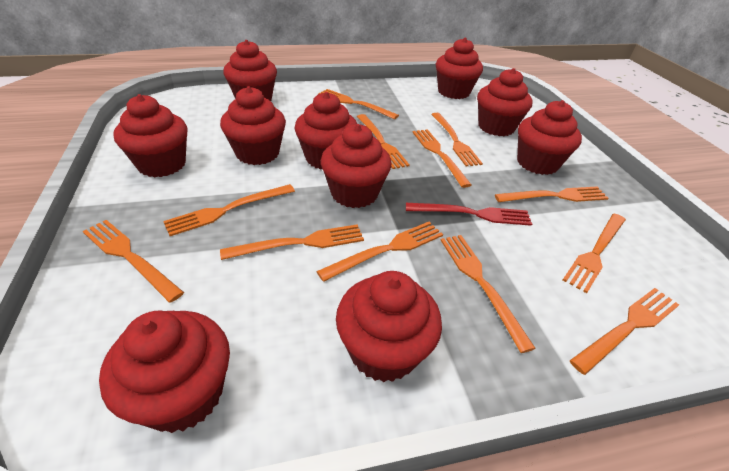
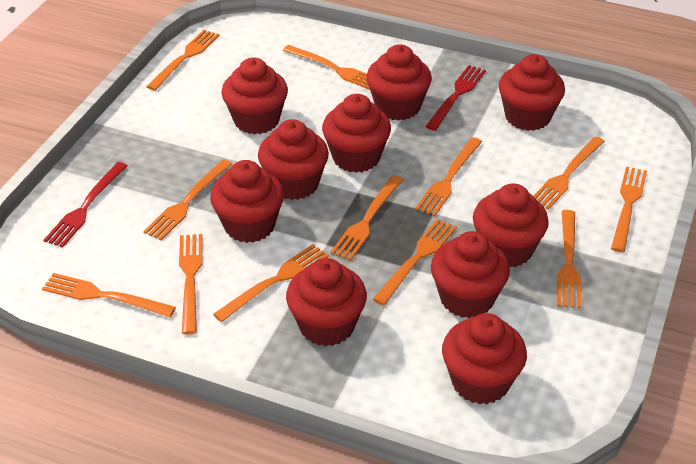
red fork: [406,203,532,226] = 1 -> [44,162,127,248] [425,65,486,131] = 2

